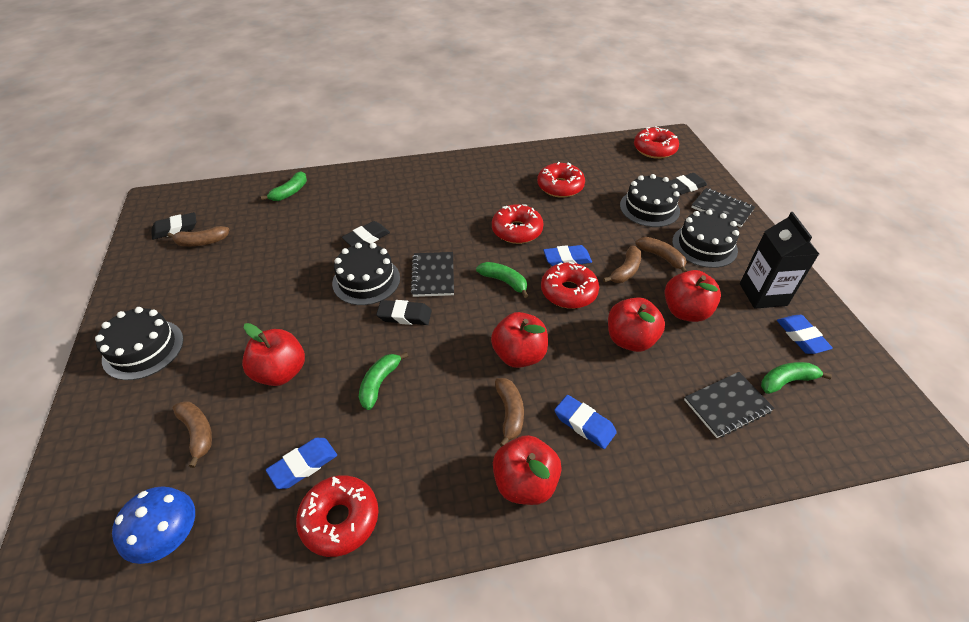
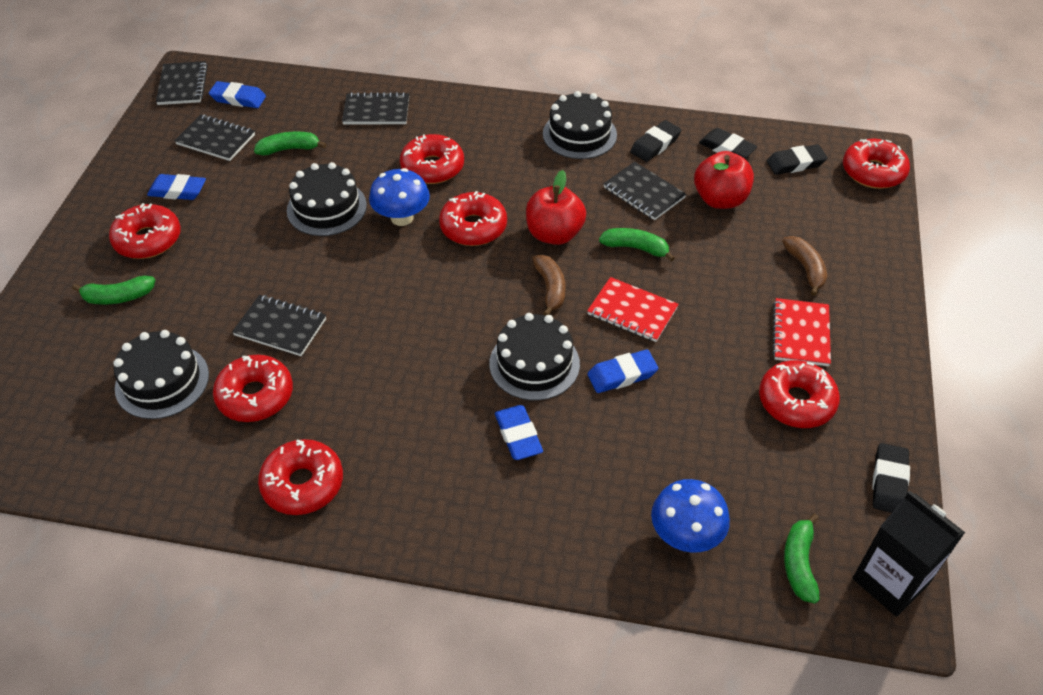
black notebook: [411,252,454,297] [684,372,774,438] [691,188,755,227] = 3 -> [156,61,208,105] [174,114,255,161] [232,295,326,356] [342,92,409,124] [603,162,686,220] = 5
blue mushroom: [112,486,195,564] = 1 -> [369,168,430,226] [651,479,730,553] = 2
brown banana: [167,226,229,246] [173,401,212,468] [495,378,524,447] [603,246,642,283] [635,237,687,272] = 5 -> [533,255,566,315] [782,236,827,296] = 2
red apple: [242,323,305,386] [491,312,548,368] [493,435,562,505] [608,297,665,352] [665,270,721,322] = 5 -> [526,170,586,245] [694,151,754,209] = 2
red donut: [296,475,378,557] [492,204,544,244] [537,162,585,198] [541,262,599,309] [634,126,679,159] = 5 -> [109,203,181,259] [213,355,293,422] [258,439,343,515] [400,134,464,184] [439,191,507,246] [759,360,840,428] [843,139,910,189] = 7
red notebook: none = 0 -> [587,277,679,342] [772,298,831,366] = 2

